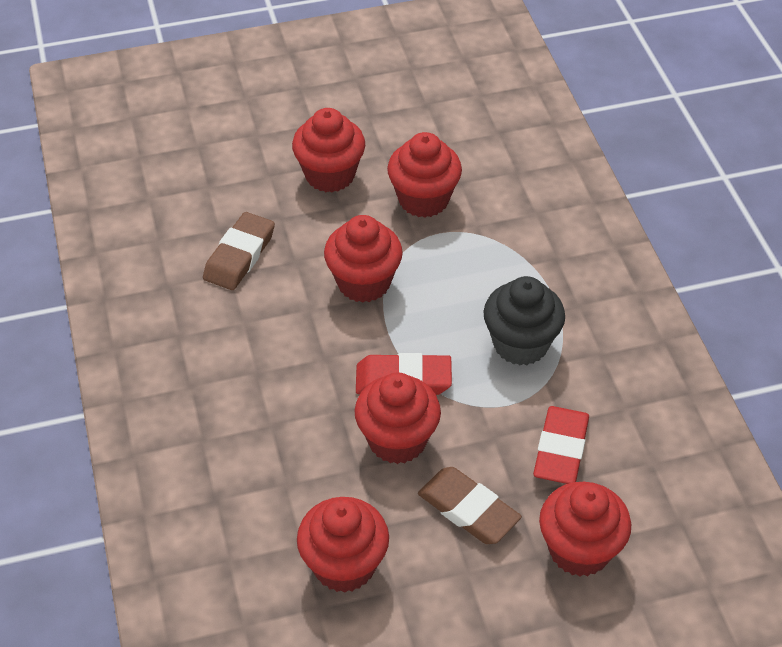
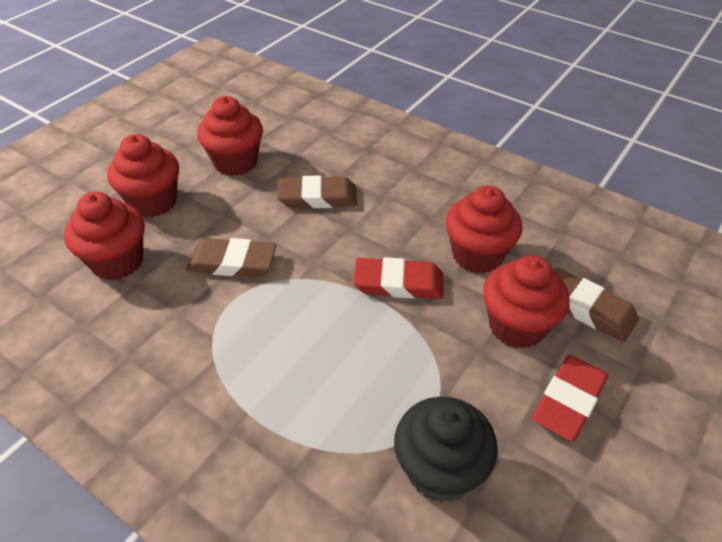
brown eraser: [203,212,275,290] [418,467,522,544] = 2 -> [186,238,276,277] [277,175,357,208] [555,268,639,342] = 3
red cupcake: [292,108,365,192] [297,497,389,593] [324,215,403,303] [355,372,441,464] [387,132,462,218] [539,482,631,577] = 6 -> [64,192,145,280] [107,134,179,218] [197,96,263,176] [445,186,522,274] [483,255,570,349] = 5

